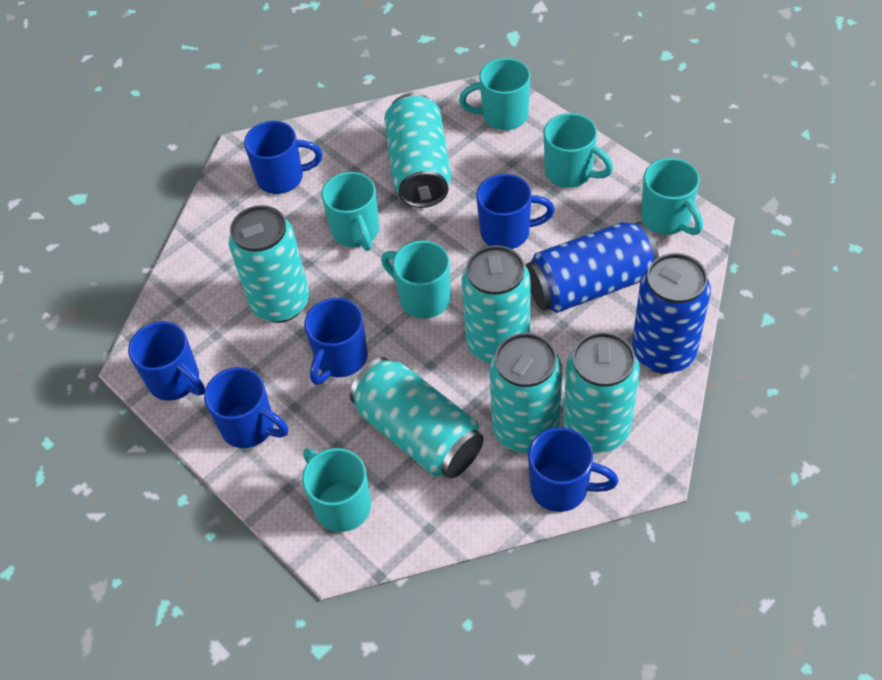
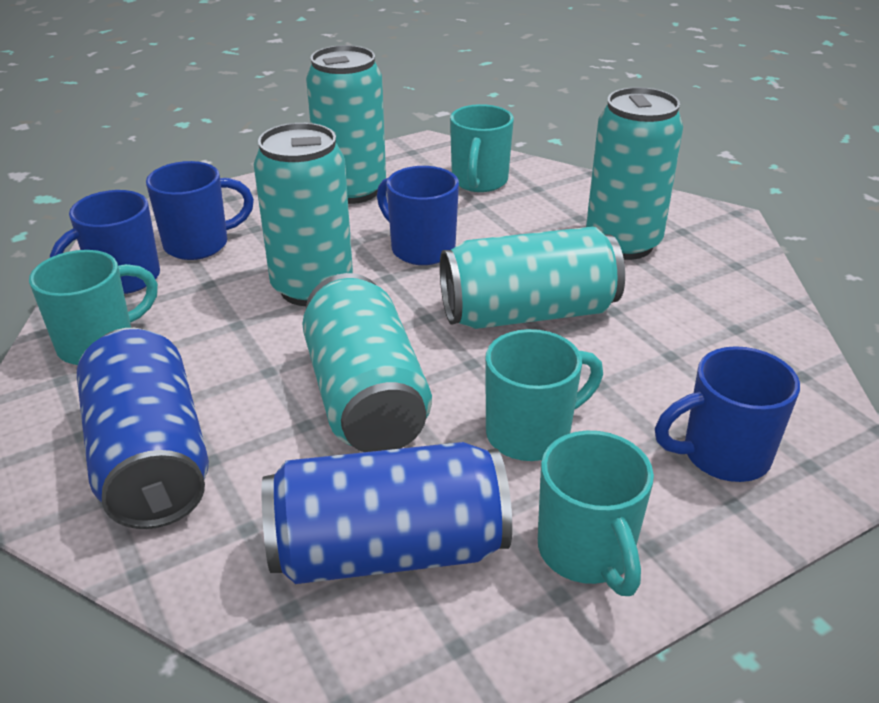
blue mug: [128,321,205,401] [204,367,288,448] [244,121,323,194] [304,298,368,385] [476,174,555,249] [528,427,619,512] = 6 -> [50,190,160,294] [146,161,254,260] [377,166,459,265] [655,346,800,482] = 4
turquoise can: [229,205,309,323] [350,357,484,478] [384,93,451,208] [462,245,530,364] [490,333,562,453] [563,332,640,453] = 6 -> [253,123,353,306] [302,273,432,452] [306,45,386,204] [440,227,625,329] [586,87,683,260] = 5
turquoise mug: [302,448,371,532] [321,172,379,251] [381,241,451,319] [459,58,530,130] [544,113,613,188] [641,158,703,235] = 6 -> [29,250,158,365] [450,104,514,192] [485,329,603,461] [538,431,654,596] = 4

